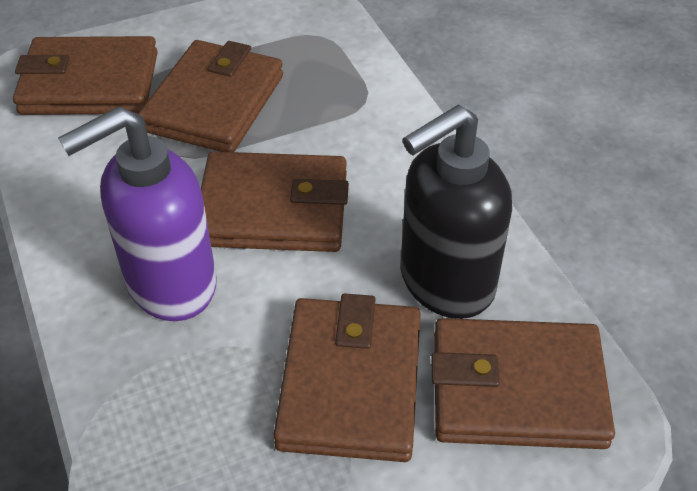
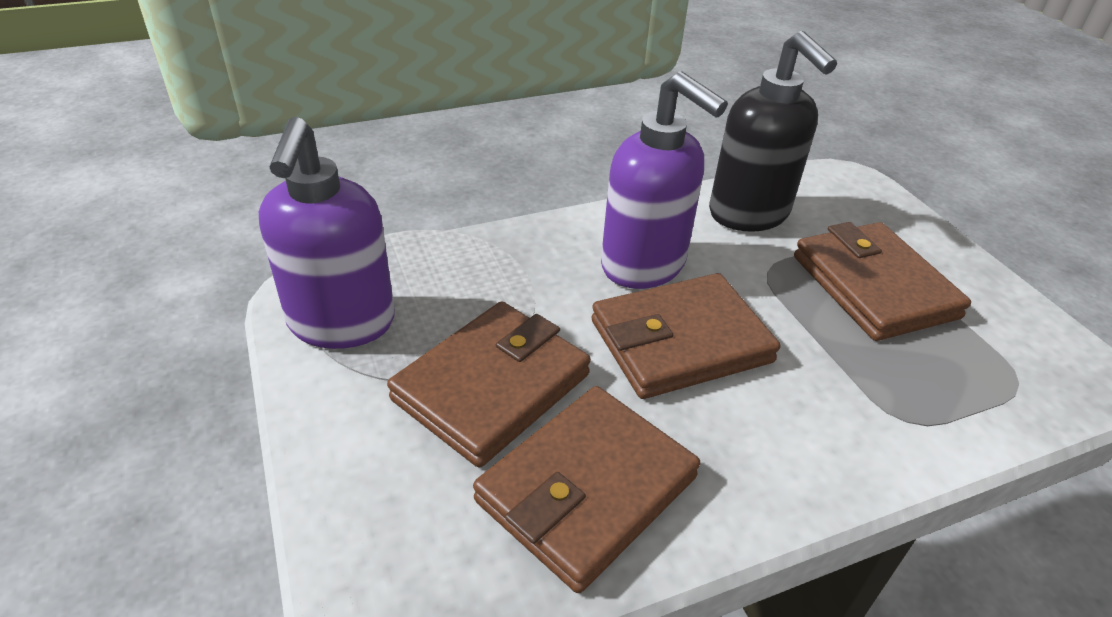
brown wallet: [13,36,158,115] [138,40,283,152] [201,151,349,252] [273,293,421,462] [431,318,615,449] = 5 -> [387,301,591,467] [473,386,700,593] [591,273,780,399] [794,222,971,341] = 4
purple soap dispenser: [58,106,216,321] = 1 -> [259,117,395,349] [601,71,728,289] = 2

